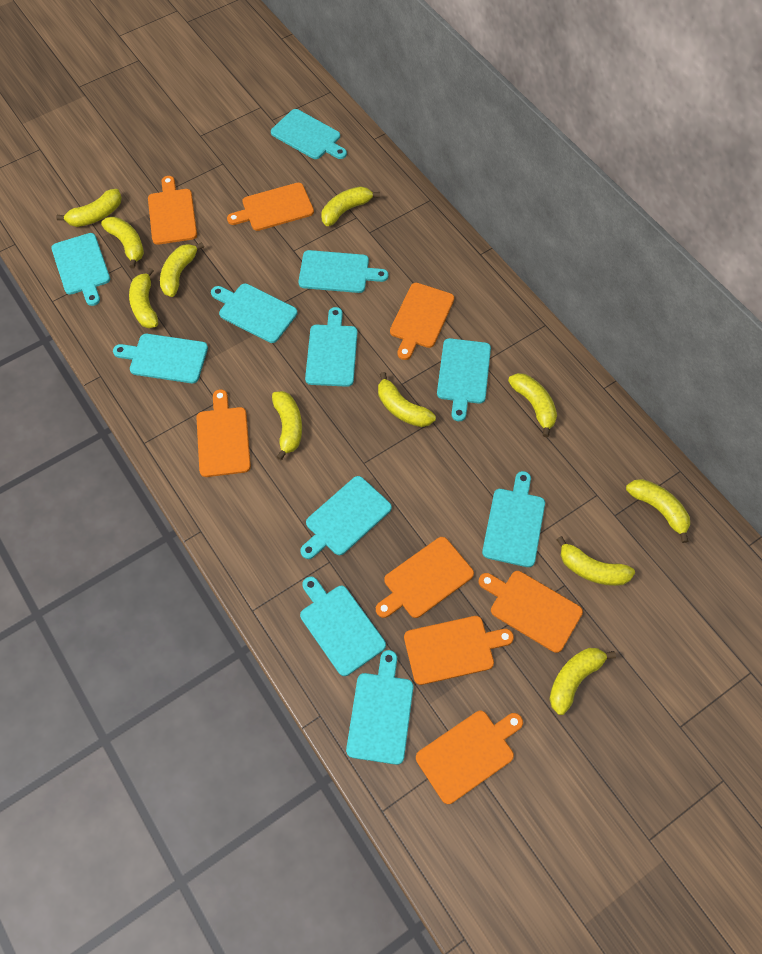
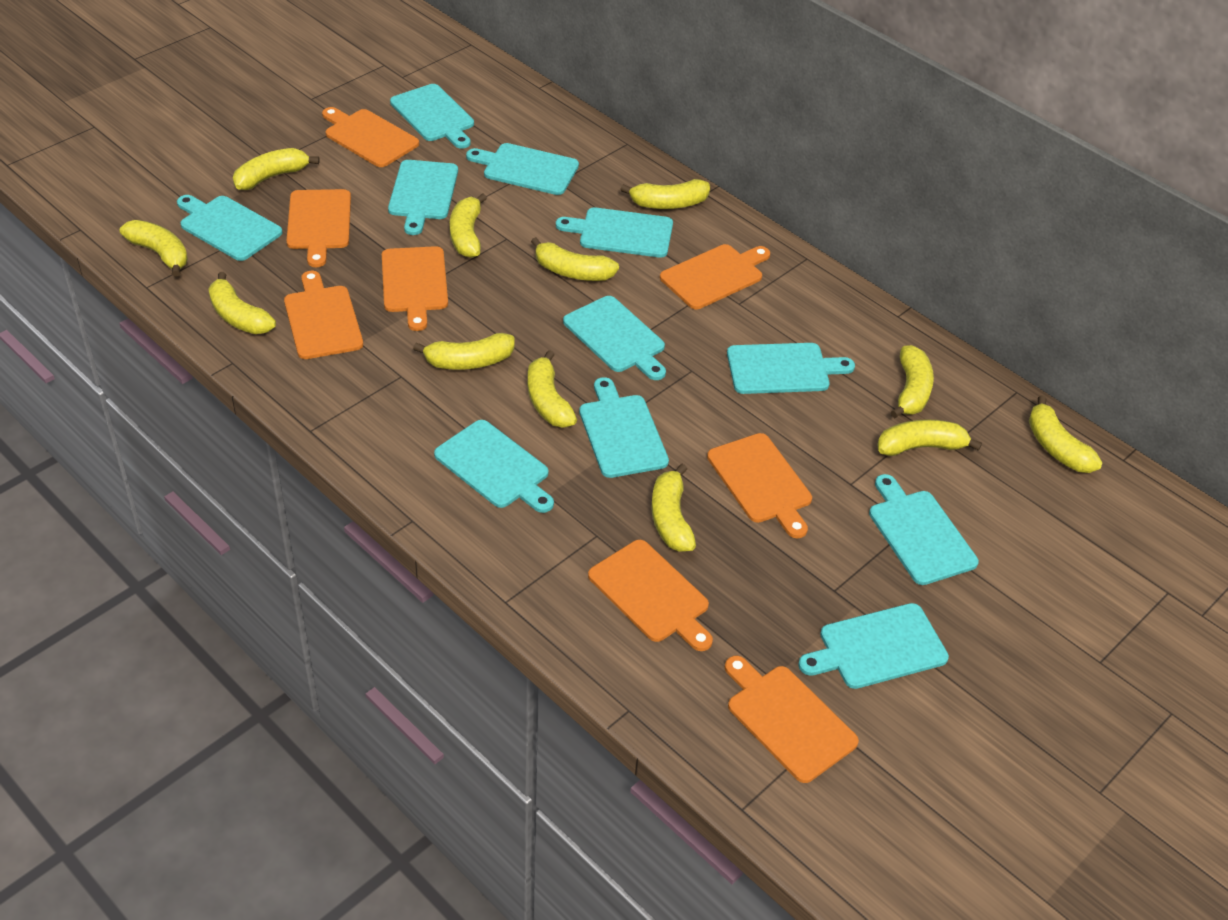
yellow banana: [56,189,122,227] [101,217,144,269] [129,267,158,328] [160,242,204,297] [272,391,302,460] [322,186,380,226] [378,372,436,427] [508,373,557,437] [549,648,616,715] [556,536,635,586] [626,479,690,543] = 11 -> [120,220,188,277] [208,272,276,334] [233,148,319,190] [413,333,515,370] [450,193,487,258] [528,350,577,428] [531,237,619,281] [620,179,710,209] [651,464,696,552] [877,419,982,456] [891,345,934,418] [1029,395,1102,473] = 12

